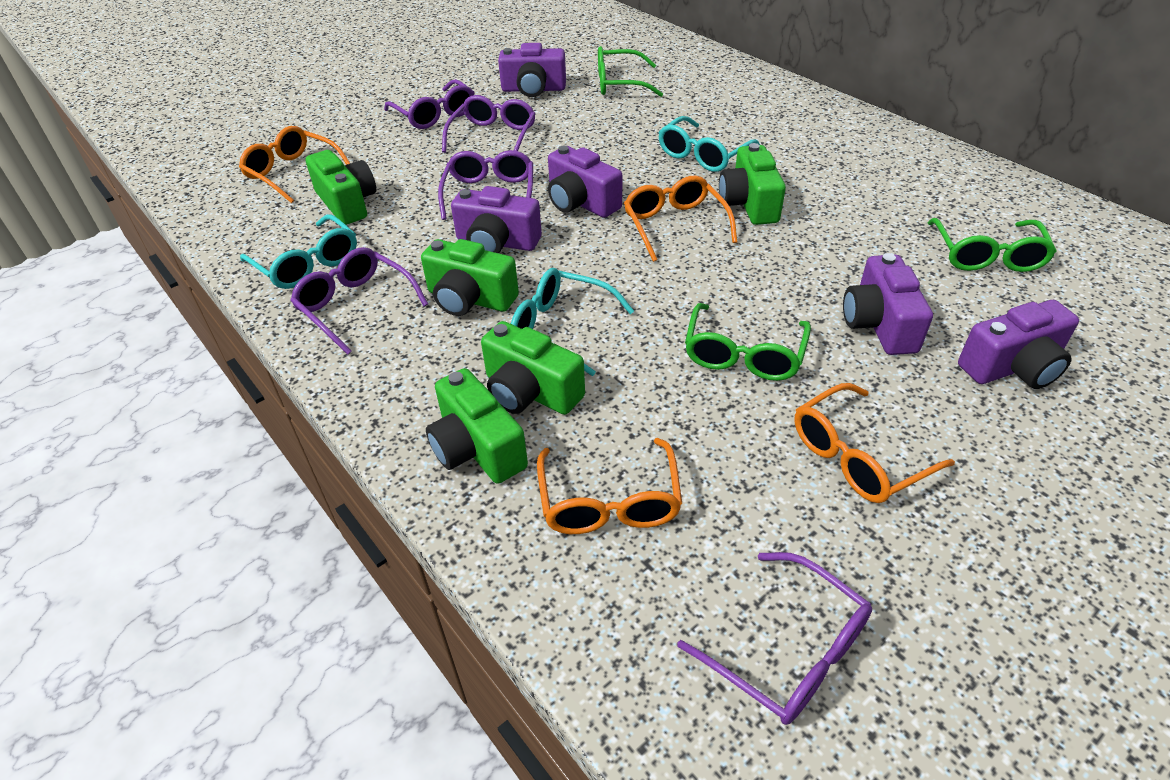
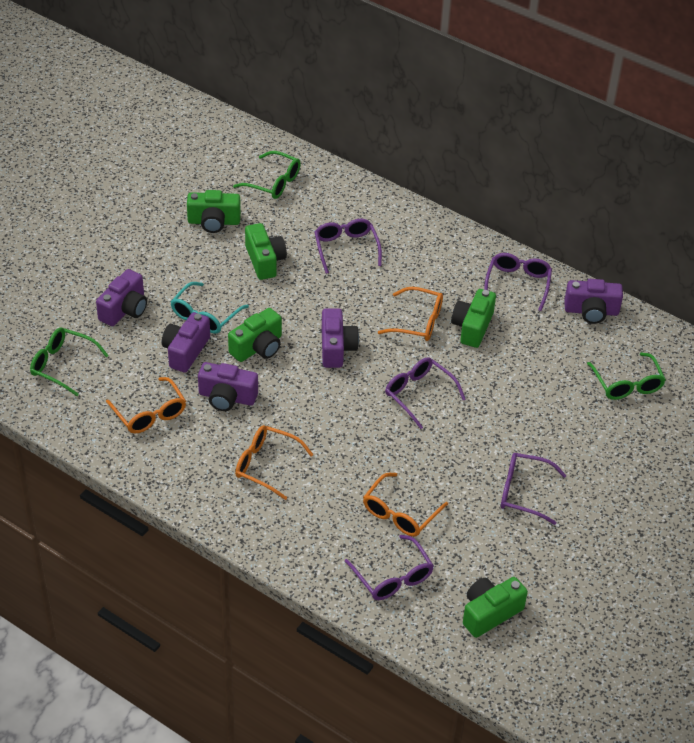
turquoise glasses: [240,214,357,289] [511,268,634,376] [658,116,760,172] = 3 -> [171,282,249,334] = 1

